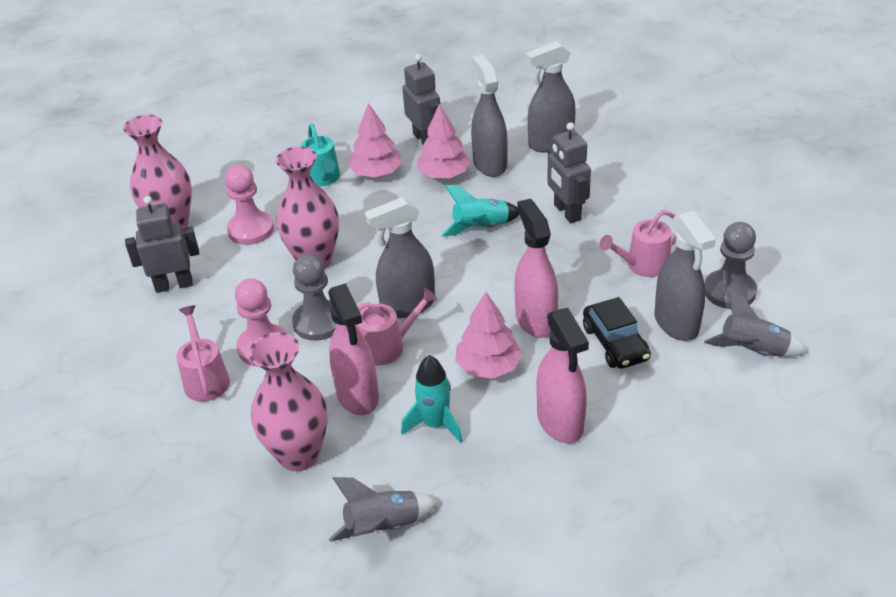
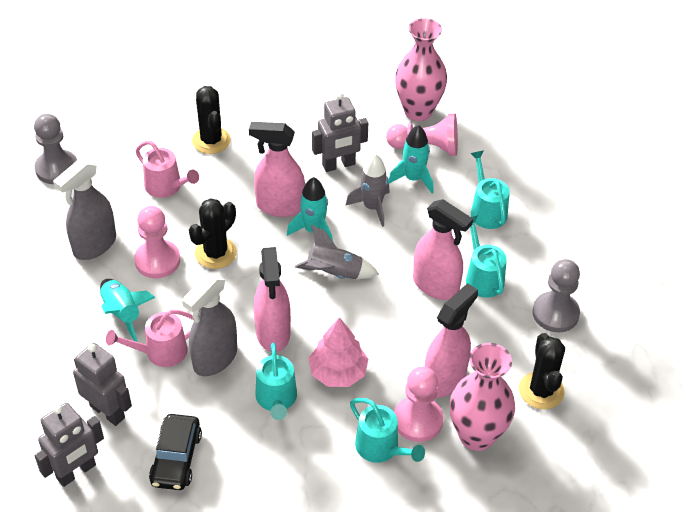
black cactus: none = 0 -> [189,198,237,269] [192,86,231,154] [519,333,565,409] = 3
grey spray bottle: [365,197,435,318] [471,55,507,177] [526,41,576,153] [654,211,716,341] = 4 -> [53,159,116,260] [182,274,237,376] = 2
pink pawn: [225,165,274,245] [235,278,287,366] = 2 -> [134,206,180,278] [386,113,458,156] [394,367,444,442] = 3
pink spray bottle: [328,283,379,415] [515,199,558,338] [536,308,589,444] = 3 -> [249,122,305,217] [254,247,291,352] [413,199,473,300] [424,283,478,398] = 4
pink tree: [348,103,402,178] [417,104,471,178] [455,292,522,379] = 3 -> [309,317,368,387] = 1
pink vase: [123,115,192,230] [249,332,328,471] [276,147,339,269] = 3 -> [395,18,447,121] [450,343,515,451] = 2
pink watering can: [177,305,230,402] [356,288,437,365] [600,210,676,277] = 3 -> [106,309,194,367] [136,141,199,198] = 2
turquoise rocket: [401,355,463,443] [441,185,520,237] = 2 -> [100,279,155,342] [287,177,333,241] [388,125,434,193] = 3
turquoise watering can: [300,123,340,187] = 1 -> [255,343,297,420] [350,398,425,463] [466,215,507,298] [470,151,510,229] = 4

